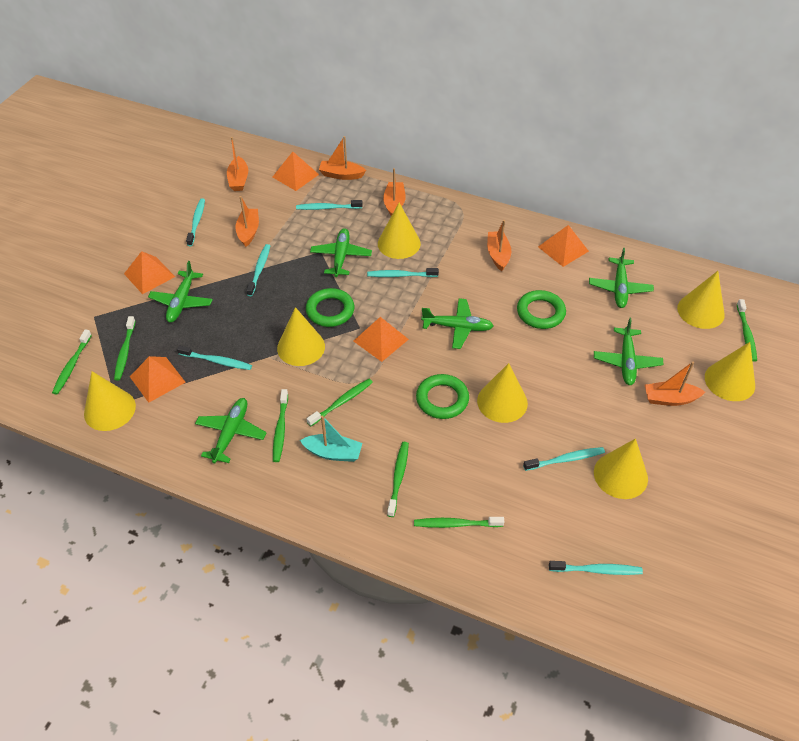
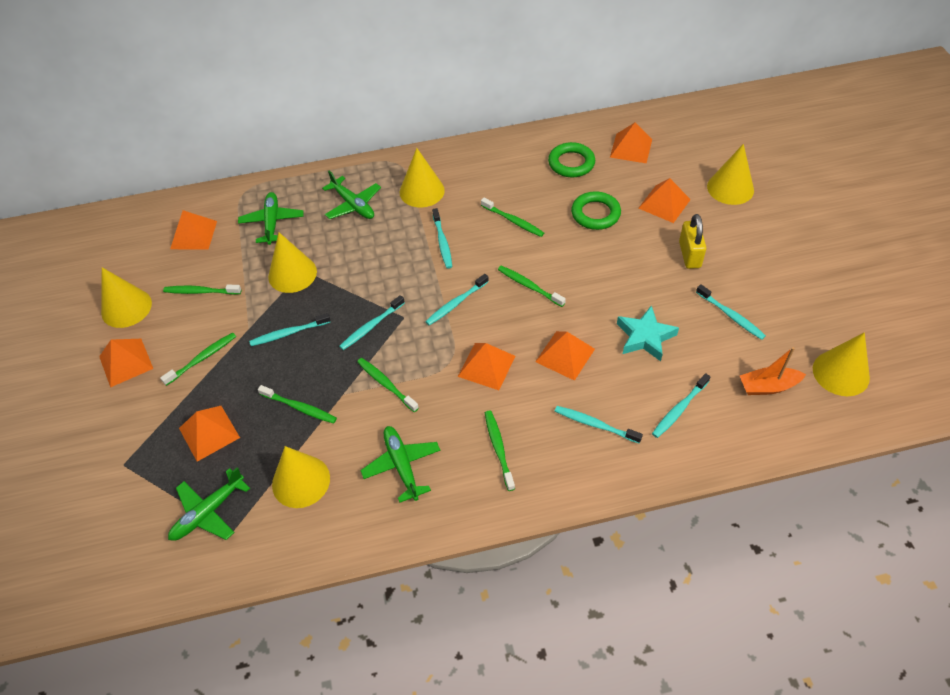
green plane: [148,261,213,322] [195,398,267,463] [310,228,372,277] [421,298,494,349] [589,248,654,308] [594,318,664,385] = 6 -> [168,467,250,541] [238,192,303,245] [322,170,381,219] [360,426,440,503] = 4
green ring: [306,288,354,327] [416,374,469,419] [517,290,566,329] = 3 -> [548,142,595,178] [571,191,621,230] = 2
orange boat: [227,137,248,191] [235,196,259,247] [319,136,366,180] [383,168,406,216] [487,220,511,271] [645,361,705,406] = 6 -> [740,347,806,395] = 1
orange pyramid: [124,251,175,294] [130,356,186,403] [273,152,319,191] [354,317,409,362] [538,225,589,267] = 5 -> [99,339,153,388] [170,210,217,250] [179,406,240,462] [458,343,515,390] [535,331,595,381] [610,123,652,163] [638,178,691,223] = 7
turquoise boat: [300,415,362,462] = 1 -> none = 0
turquoise star: none = 0 -> [617,305,679,361] = 1
yellow cone: [84,371,136,431] [277,307,325,366] [378,203,421,259] [477,363,528,423] [594,438,648,499] [677,271,725,329] [705,342,755,401] = 7 -> [101,267,152,328] [268,232,317,293] [272,446,330,508] [400,148,445,208] [707,144,754,205] [813,333,870,396] = 6
yellow padlock: none = 0 -> [679,214,706,269] = 1

